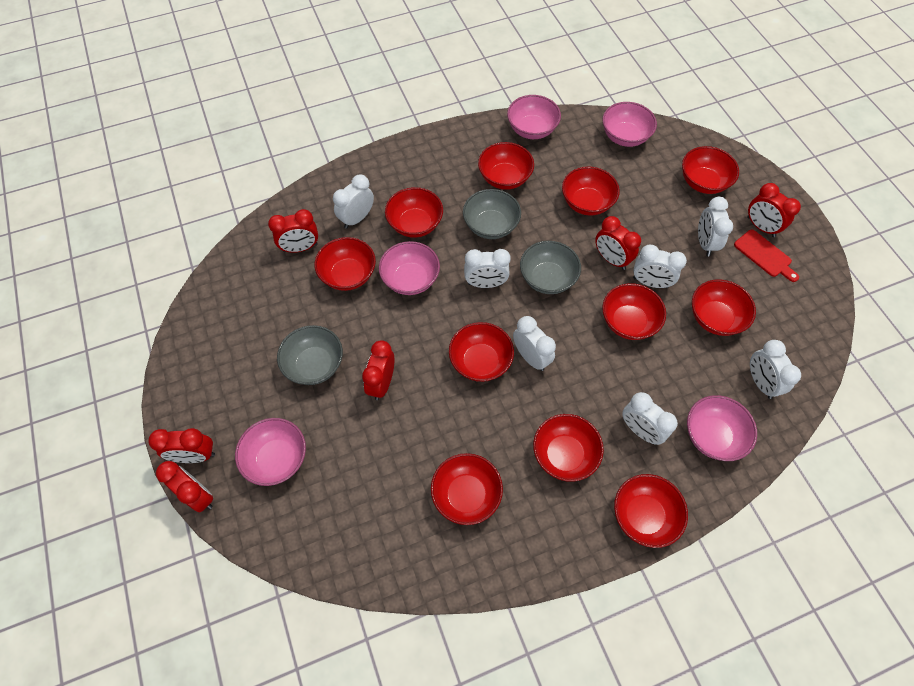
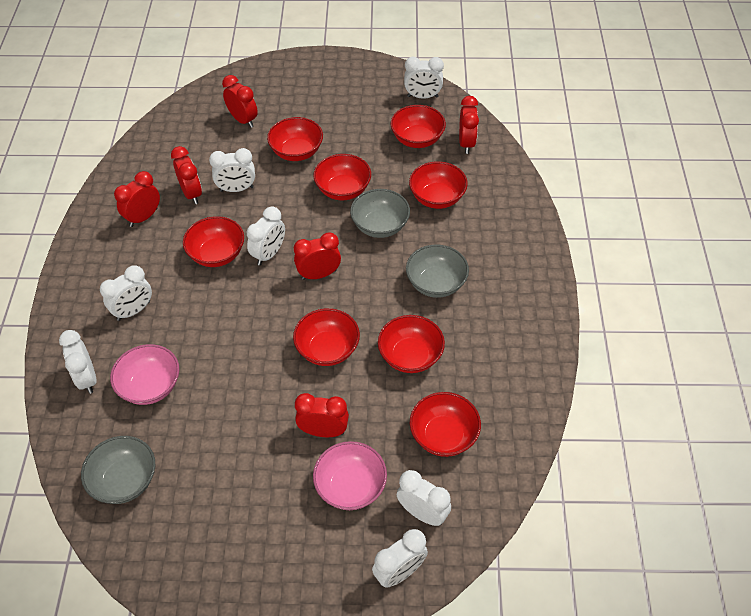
pink bowl: [235,418,306,486] [379,241,440,295] [507,95,561,139] [602,102,657,147] [687,395,757,461] = 5 -> [110,344,179,405] [313,441,387,510] = 2
red bowl: [314,237,376,291] [385,187,443,238] [431,453,503,525] [449,322,514,382] [478,142,534,190] [533,414,604,482] [562,167,620,216] [602,283,666,340] [614,474,688,548] [682,146,739,194] [692,279,756,336] = 11 -> [183,216,244,267] [267,117,323,161] [293,308,360,366] [313,154,371,200] [378,315,445,373] [391,105,446,148] [409,162,468,209] [410,392,481,457] = 8
red cutting board: [734,229,799,282] = 1 -> none = 0

